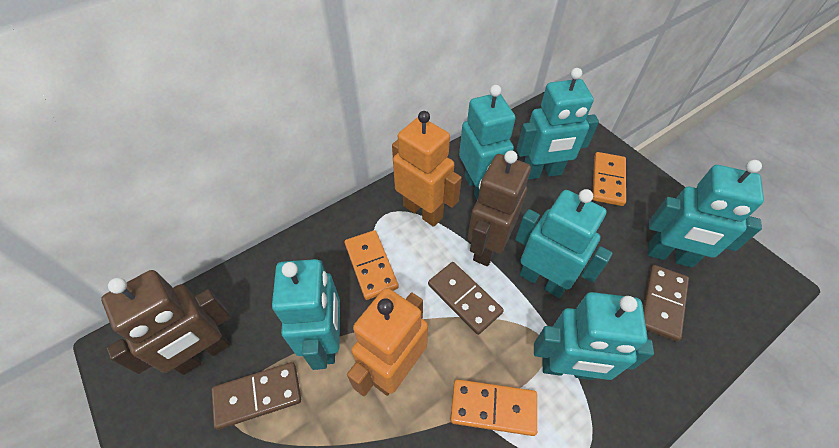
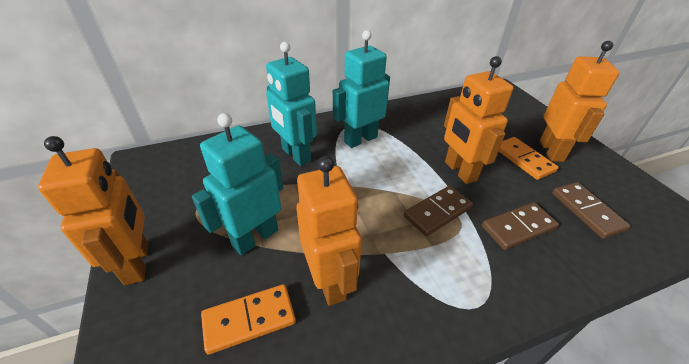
brown robot: [101,270,231,375] [468,151,531,266] = 2 -> none = 0
orange domino: [345,230,399,300] [450,379,537,436] [592,152,626,206] = 3 -> [201,284,296,355] [499,137,559,180] = 2
orange robot: [347,288,428,396] [392,111,462,227] = 2 -> [38,136,148,285] [296,156,362,306] [444,56,513,184] [540,41,620,162] = 4
turquoise robot: [272,259,340,370] [459,85,516,200] [515,189,613,298] [517,68,599,180] [534,292,654,380] [648,160,764,268] = 6 -> [192,113,283,255] [266,42,317,166] [333,30,390,148] = 3

